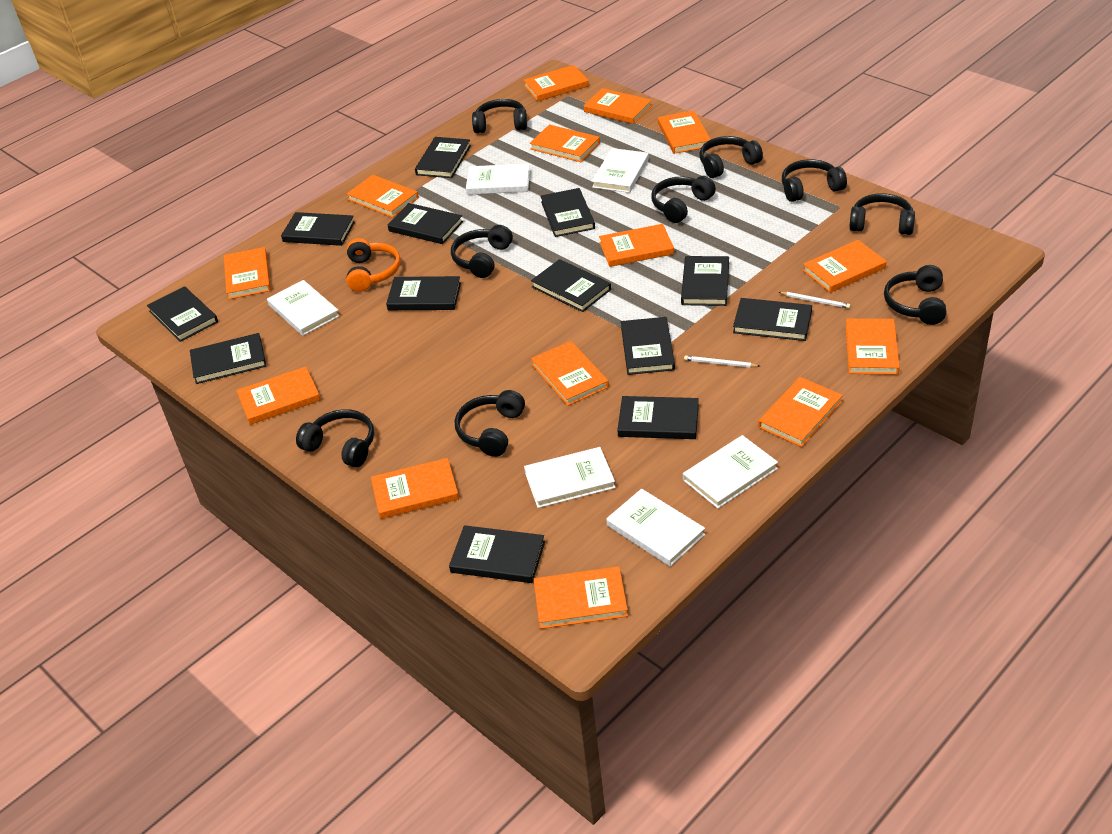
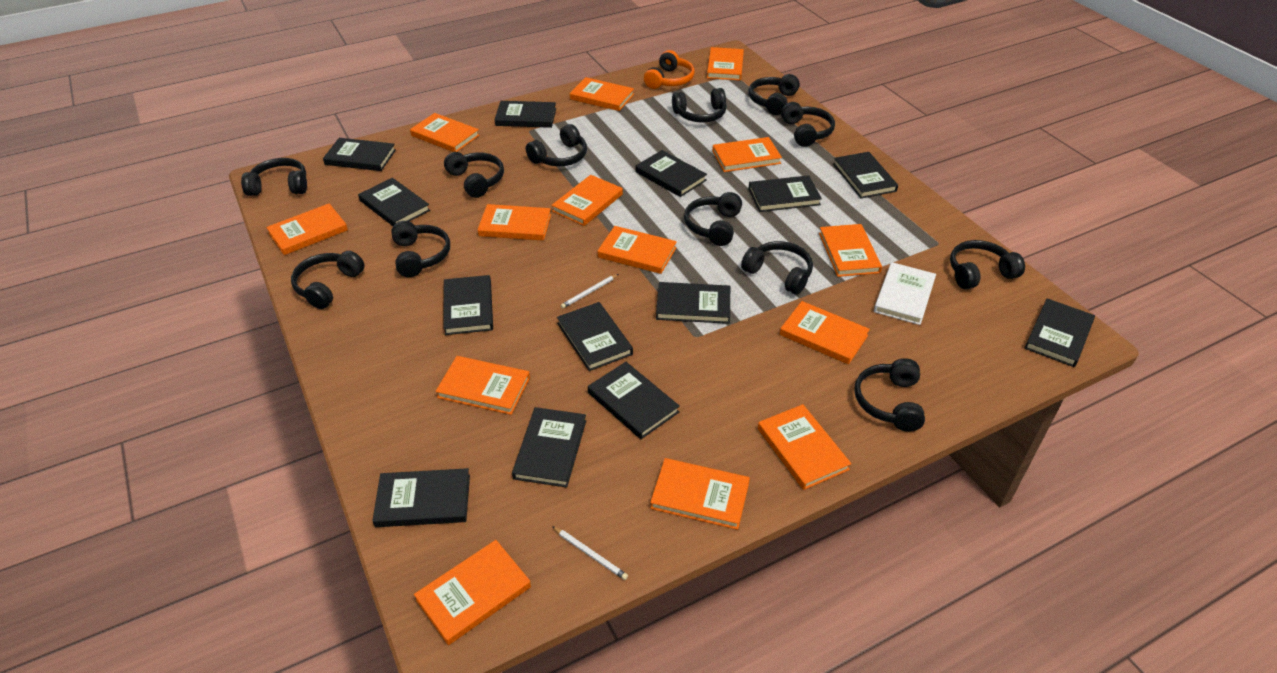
black headphones: [296,409,374,467] [451,225,513,278] [455,390,525,457] [472,99,527,133] [651,176,716,223] [699,136,763,178] [782,159,847,202] [849,193,915,235] [884,265,946,325] = 9 -> [241,158,307,196] [291,251,365,309] [391,221,450,277] [444,152,504,198] [526,124,587,166] [672,88,727,122] [684,192,742,246] [741,241,813,295] [748,74,800,115] [781,102,835,147] [854,358,925,432] [950,240,1025,289] = 12
white book: [267,280,340,336] [466,164,530,195] [524,447,615,508] [592,148,649,193] [606,489,705,566] [683,435,778,509] = 6 -> [874,262,936,325] = 1

